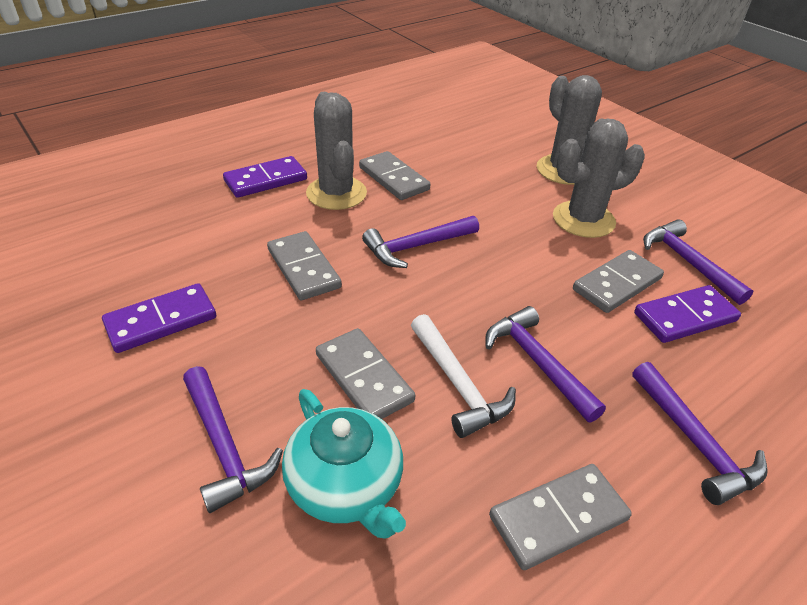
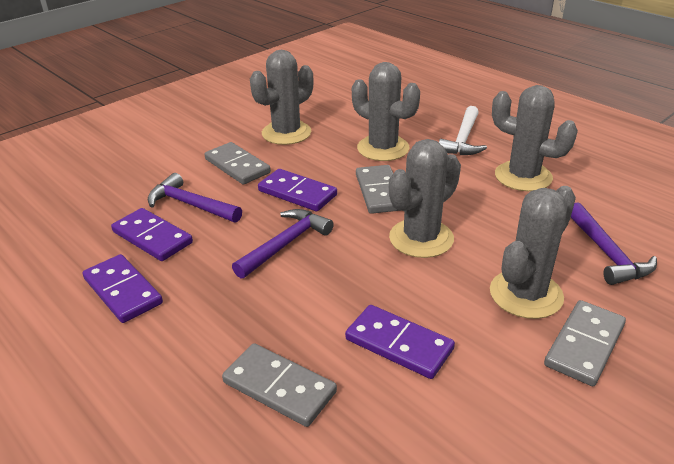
grey cactus: [306,92,367,210] [537,75,603,185] [553,119,645,238] = 3 -> [250,50,313,145] [352,62,420,161] [389,139,461,258] [490,186,576,319] [492,85,578,191] = 5
grey domino: [267,231,342,300] [316,328,415,419] [359,151,430,200] [489,464,632,570] [573,250,664,313] = 5 -> [204,142,271,185] [222,343,337,427] [356,165,401,214] [544,300,626,386] = 4
purple domino: [102,283,216,353] [223,156,307,198] [634,285,741,343] = 3 -> [82,254,163,323] [111,208,193,261] [258,169,337,211] [345,305,455,379] = 4
purple hammer: [183,366,283,513] [362,216,479,268] [485,306,606,422] [632,362,768,505] [643,219,753,305] = 5 -> [148,173,242,223] [232,209,334,279] [571,202,657,285] = 3
turquoise teapot: [282,389,406,539] = 1 -> none = 0

